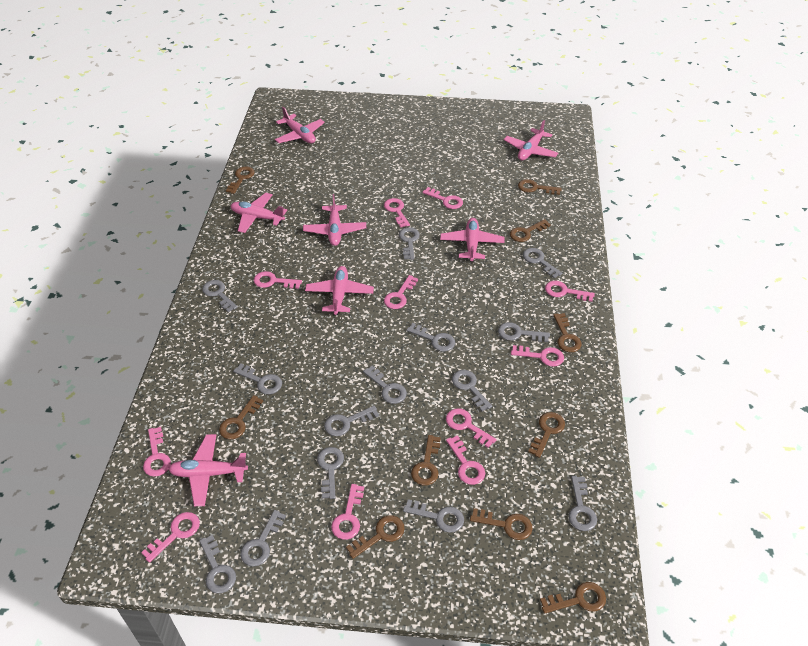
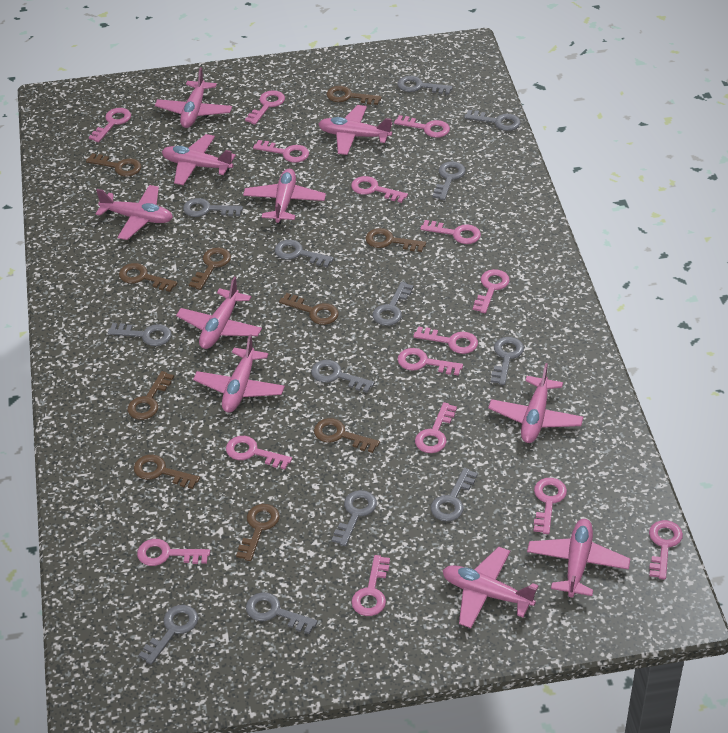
grey key: [199,535,236,593] [202,280,238,312] [233,364,282,395] [240,510,286,567] [317,447,344,499] [324,406,379,436] [363,365,407,404] [399,227,420,260] [403,499,464,533] [406,323,455,352] [452,370,492,411] [498,322,550,342] [523,248,562,278] [568,476,597,531] = 14 -> [108,323,172,346] [138,605,198,665] [183,198,243,217] [246,592,318,634] [275,240,334,267] [311,360,375,393] [332,490,377,546] [373,282,414,326] [398,76,453,95] [431,468,478,521] [433,161,466,200] [464,110,521,131] [491,337,524,385] = 13
pink key: [141,512,200,563] [143,427,171,477] [254,271,302,289] [331,484,364,540] [384,198,410,228] [384,275,418,309] [423,187,463,209] [446,408,497,448] [446,435,485,485] [511,345,564,367] [545,281,595,302] = 11 -> [89,108,131,143] [137,539,210,566] [226,436,292,469] [245,90,285,125] [253,140,309,163] [351,176,408,203] [351,555,390,616] [394,115,450,138] [398,348,463,376] [413,326,478,354] [415,402,457,453] [420,220,481,244] [473,269,510,313] [534,478,567,534] [649,520,683,580] = 15
pink plane: [168,434,248,506] [231,193,287,233] [275,107,325,143] [303,194,366,246] [305,266,374,315] [440,218,505,262] [504,120,558,160] = 7 -> [96,185,173,240] [155,67,232,128] [162,134,236,185] [176,277,262,349] [193,335,285,413] [243,169,326,224] [319,105,392,155] [442,547,539,628] [488,363,583,443] [527,519,630,598] = 10

